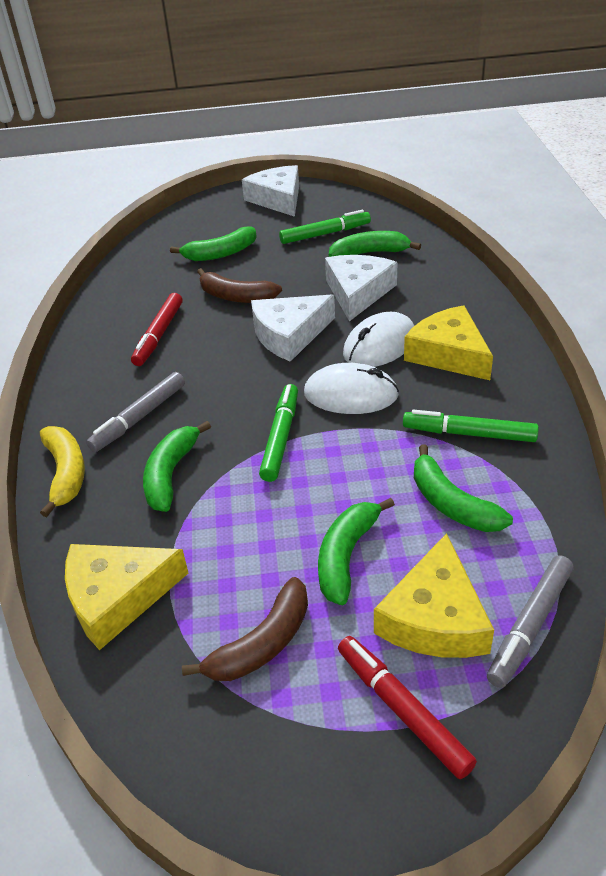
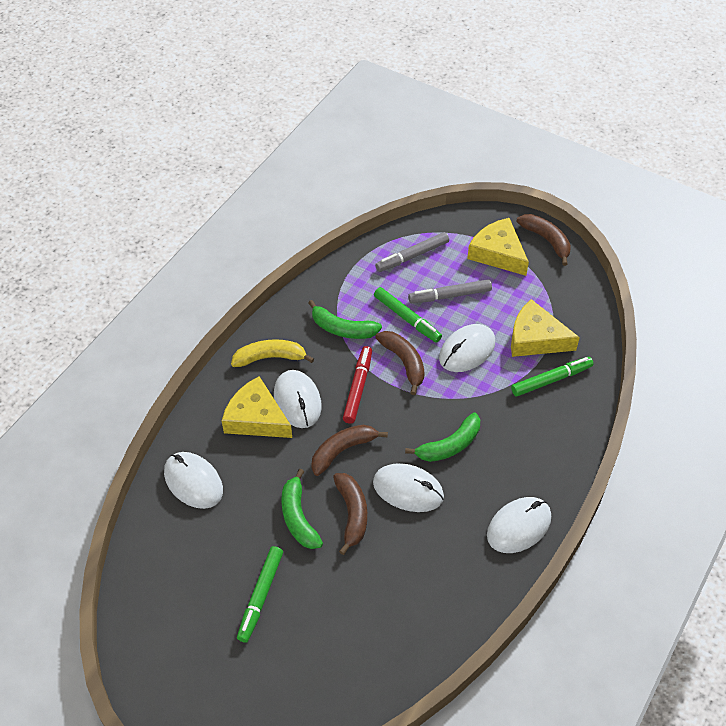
brown banana: [182,577,308,681] [197,268,282,303] = 2 -> [311,425,388,476] [333,473,367,555] [375,331,425,395] [516,214,571,266] = 4
green banana: [143,421,211,512] [170,226,257,261] [318,498,395,605] [329,231,421,257] [414,444,513,532] = 5 -> [281,469,323,549] [308,300,382,339] [405,412,480,462] = 3
red marker: [131,293,183,366] [338,636,477,779] = 2 -> [343,346,372,424] = 1
white cheese: [242,165,299,217] [251,294,335,362] [325,255,397,321] = 3 -> none = 0
white mouse: [304,363,399,414] [343,312,414,367] = 2 -> [164,452,223,509] [274,370,322,428] [373,463,444,512] [439,324,495,372] [487,497,551,553] = 5

